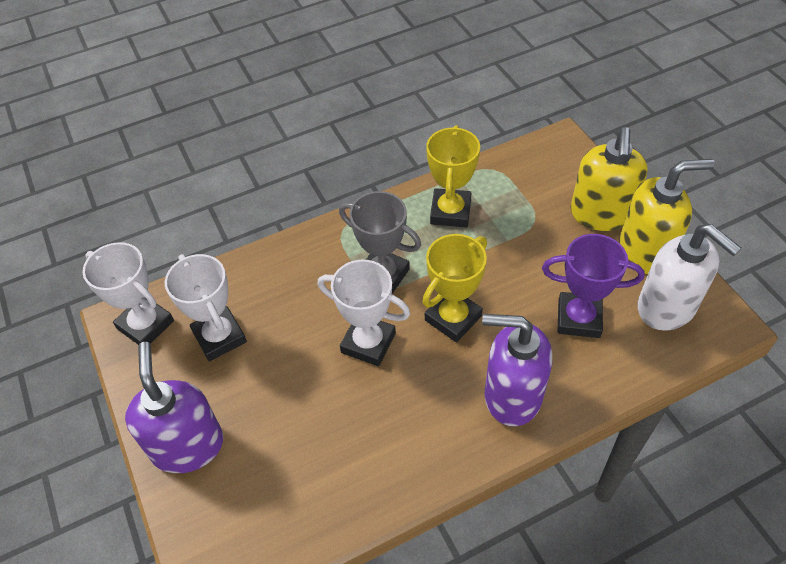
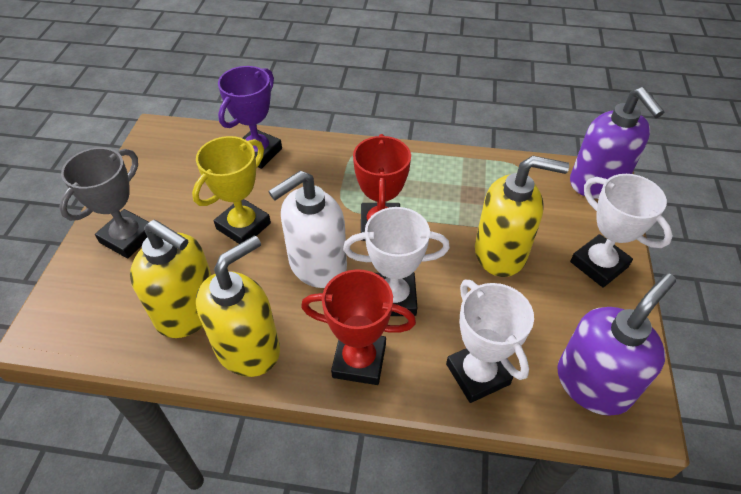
red trophy: none = 0 -> [301,269,416,385] [353,134,411,241] = 2
yellow soap dispenser: [570,127,648,231] [619,159,715,274] = 2 -> [130,220,212,338] [196,235,280,377] [475,156,569,277] = 3
yellow trophy: [423,234,487,342] [426,125,480,228] = 2 -> [192,136,271,244] = 1

